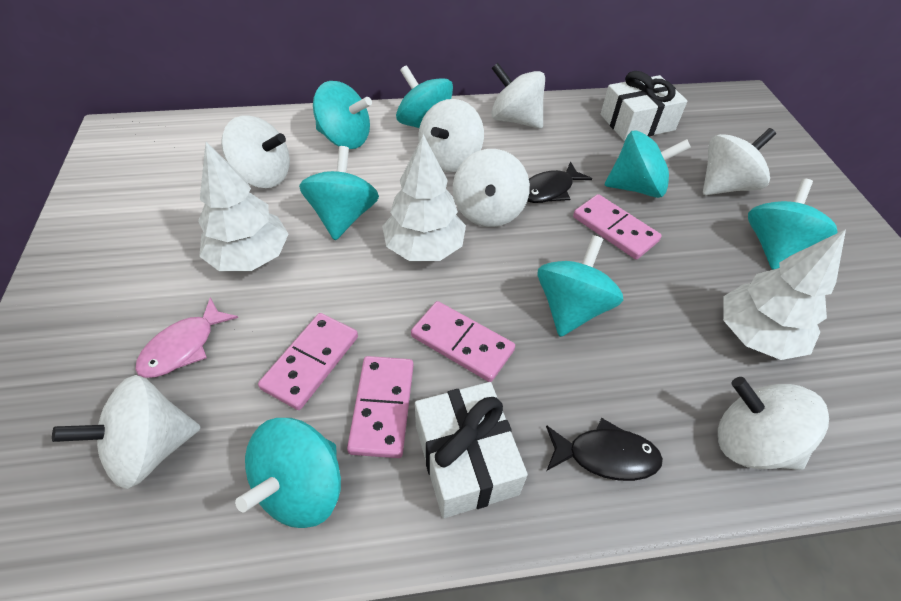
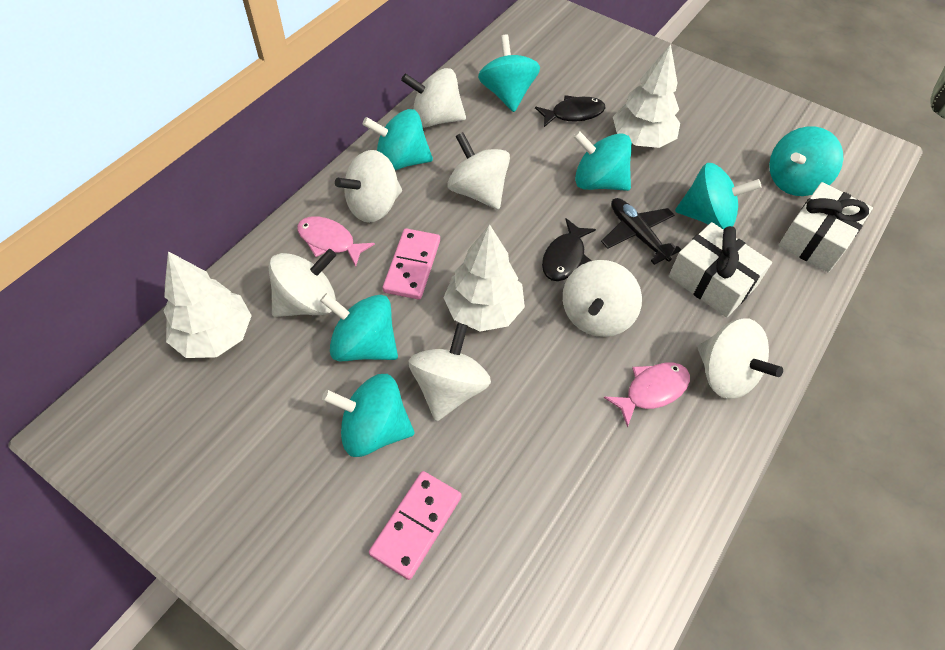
black plane: none = 0 -> [601,198,681,265] = 1
pink domino: [258,313,358,410] [347,356,414,458] [411,301,515,382] [573,194,662,260] = 4 -> [369,471,461,580] [383,228,440,300] = 2
pink fish: [135,297,238,378] = 1 -> [297,216,375,267] [604,363,690,427] = 2

